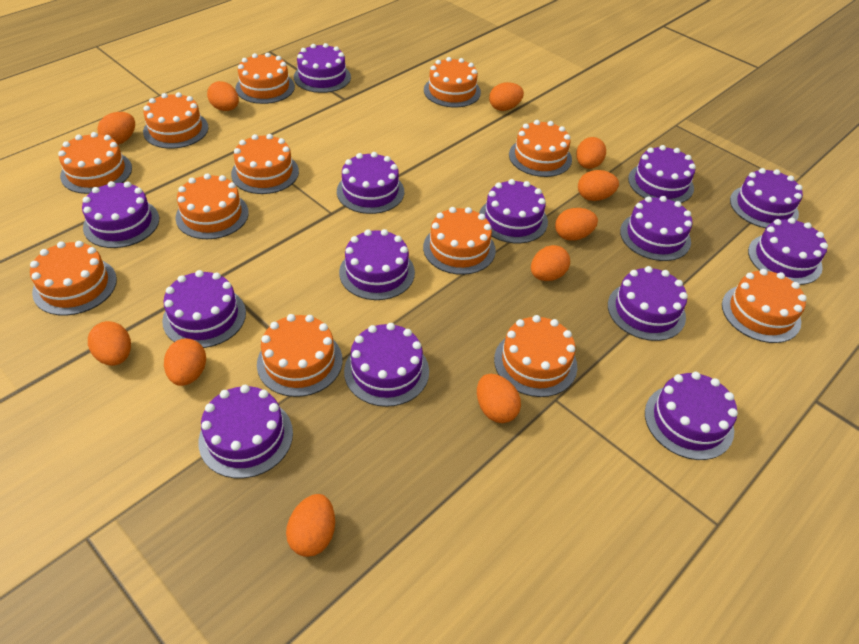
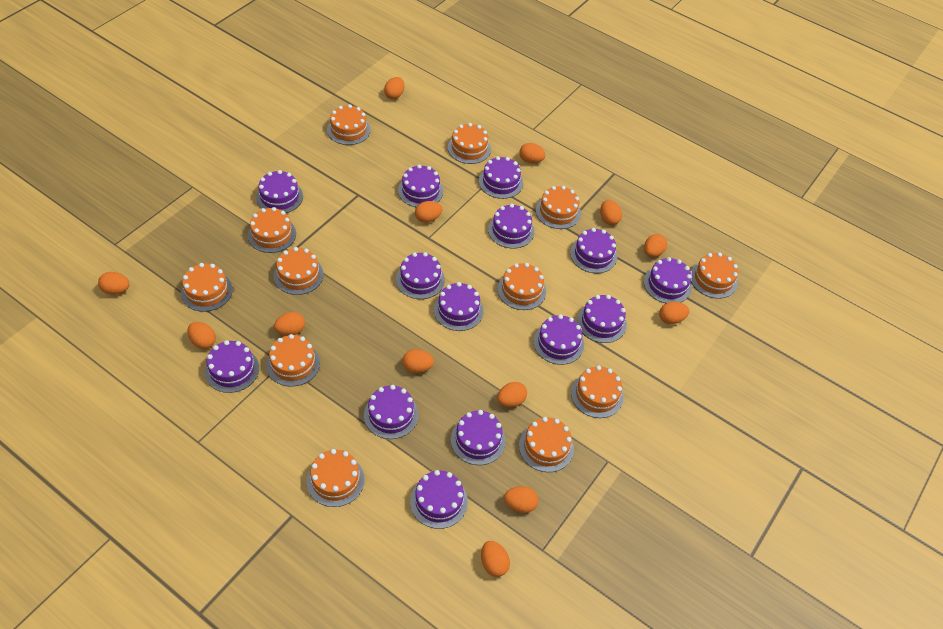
orange egg: [88,321,131,366] [98,112,135,145] [164,338,206,386] [207,81,239,111] [286,494,335,557] [477,374,521,423] [489,82,524,111] [531,245,570,281] [555,208,598,241] [576,137,606,169] [578,170,619,201] = 11 -> [98,272,129,295] [187,322,216,349] [274,312,305,336] [384,77,404,99] [402,349,434,373] [415,201,442,223] [481,541,510,577] [497,382,527,407] [504,486,538,513] [519,143,545,163] [600,200,622,225] [644,234,667,257] [659,302,689,324] = 13

